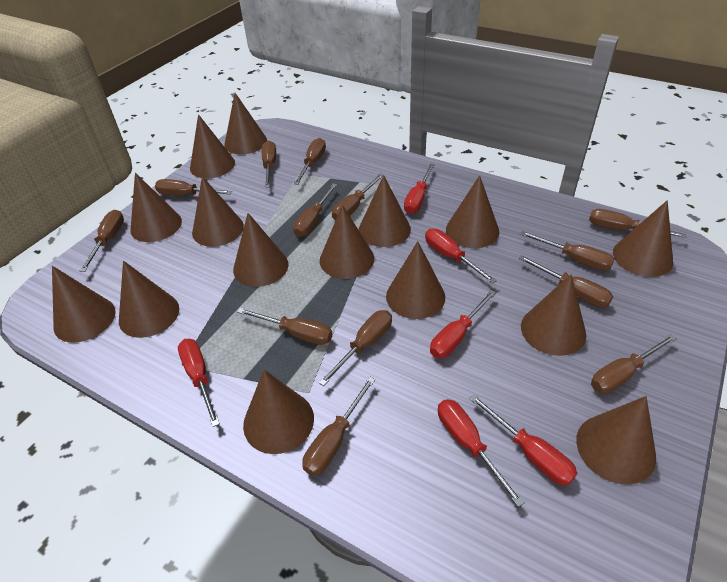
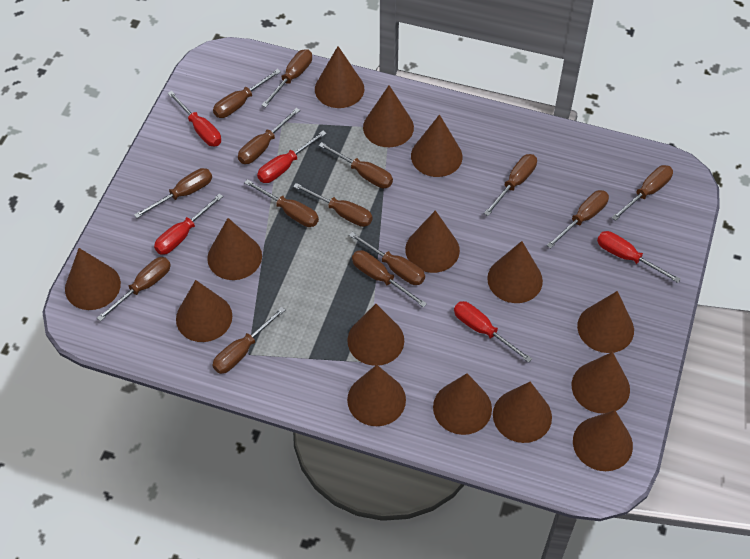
brown screwdriver: [80,210,124,272] [155,179,232,195] [237,308,332,345] [262,141,276,188] [293,183,337,237] [294,138,326,185] [302,377,376,476] [318,310,392,386] [332,174,383,221] [519,255,613,307] [520,231,614,271] [589,209,687,238] [591,334,677,394] = 13 -> [97,257,171,321] [134,168,212,218] [213,69,281,118] [213,307,285,374] [238,108,300,164] [244,179,319,227] [262,49,312,108] [293,183,372,227] [318,142,393,188] [349,232,425,285] [352,250,427,308] [484,154,537,216] [546,190,609,249] [611,165,673,221] = 14
red screwdriver: [178,339,220,427] [404,163,435,214] [425,229,497,284] [430,290,496,358] [438,399,525,507] [469,394,577,486] = 6 -> [154,194,223,255] [168,91,221,146] [257,130,327,183] [454,301,532,363] [597,231,681,283] = 5

